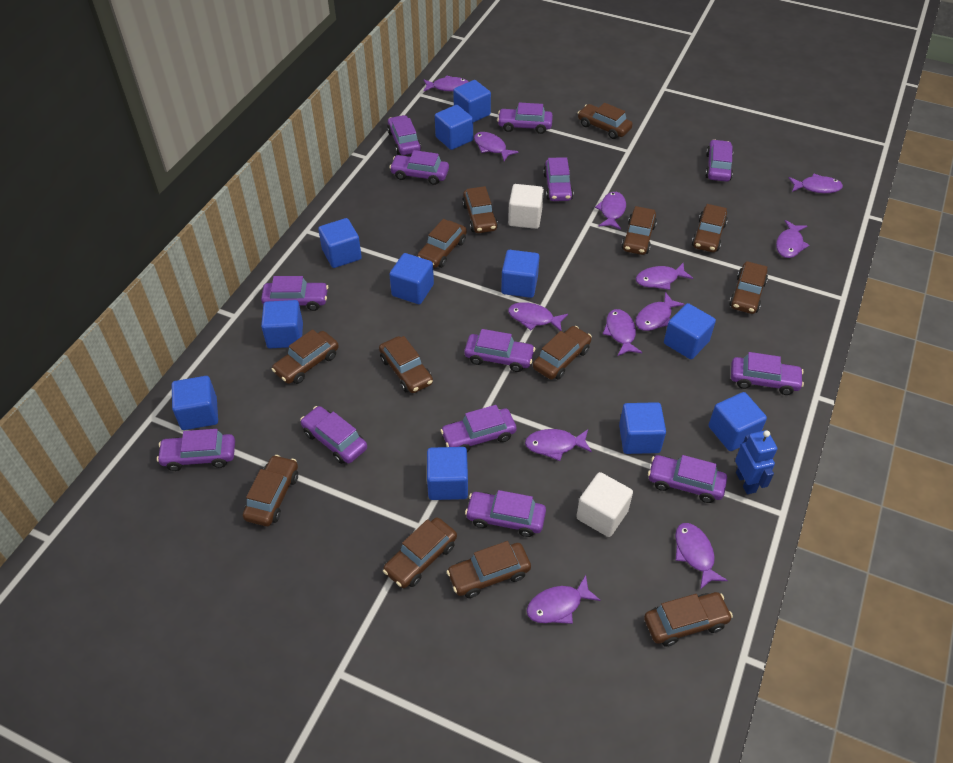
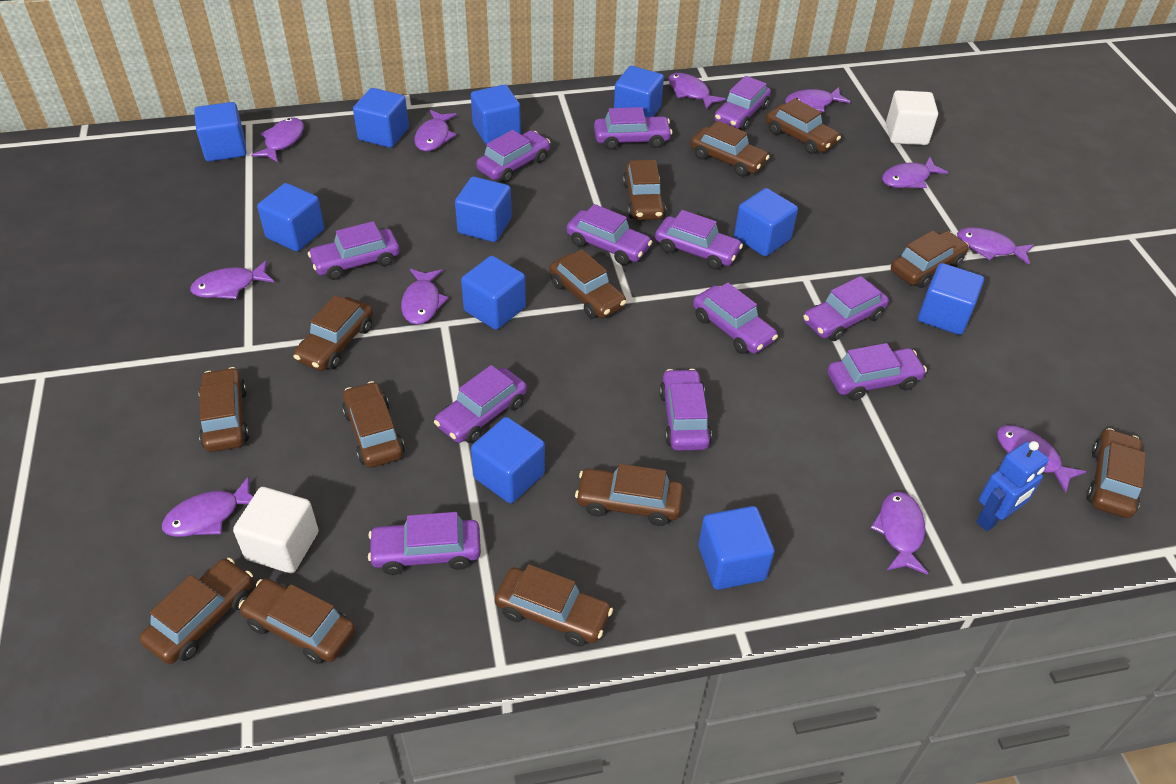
purple car: [157,429,235,471] [261,276,328,311] [300,406,367,464] [387,115,421,155] [389,150,449,185] [440,405,516,452] [464,329,535,372] [465,490,546,537] [497,102,553,134] [543,157,573,201] [648,455,727,503] [705,139,733,182] [731,352,804,395] = 13 -> [308,221,400,280] [368,512,481,575] [434,365,527,443] [476,130,550,183] [567,204,652,265] [594,107,672,150] [655,210,743,270] [659,369,712,451] [693,282,778,354] [714,76,771,131] [803,276,889,341] [827,343,927,401] = 12
purple fish: [423,75,468,92] [474,132,519,161] [508,302,568,331] [525,429,592,461] [527,575,601,624] [595,192,626,230] [603,309,642,356] [635,292,685,331] [636,263,693,290] [675,523,728,589] [776,220,809,258] [789,174,843,193] = 12 -> [162,476,253,537] [190,260,274,299] [251,118,304,162] [401,269,449,325] [414,110,457,151] [668,73,726,110] [785,87,850,112] [871,492,928,575] [882,157,948,188] [957,227,1034,265] [997,425,1086,493] = 11

